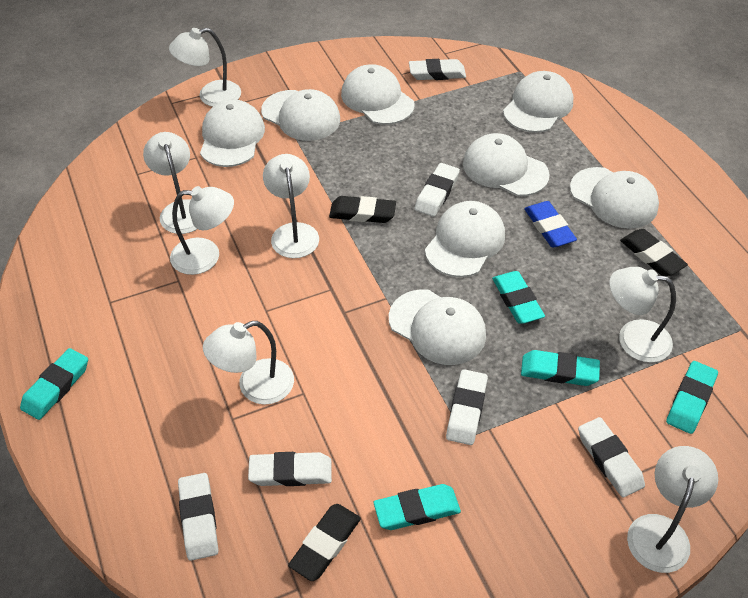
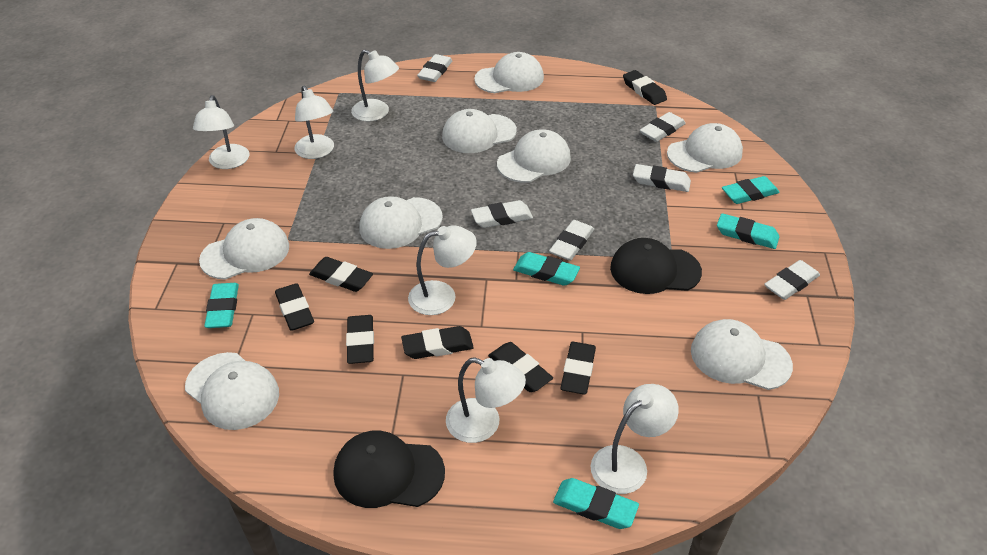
black cap: none = 0 -> [334,431,445,508] [610,238,702,294] = 2
black eraser: [288,504,361,581] [329,196,396,223] [620,229,688,276] = 3 -> [275,283,314,331] [309,257,373,292] [346,315,374,364] [401,326,474,359] [488,342,553,392] [560,342,596,395] [623,70,667,105] = 7
blue eraser: [524,201,577,247] = 1 -> none = 0
white lamp: [143,132,197,234] [169,28,241,107] [170,186,234,275] [203,321,294,405] [263,154,319,258] [610,267,676,363] [627,446,718,573] = 7 -> [193,95,249,169] [294,86,334,159] [351,49,399,122] [408,225,477,315] [446,357,526,443] [591,384,679,494] = 6

